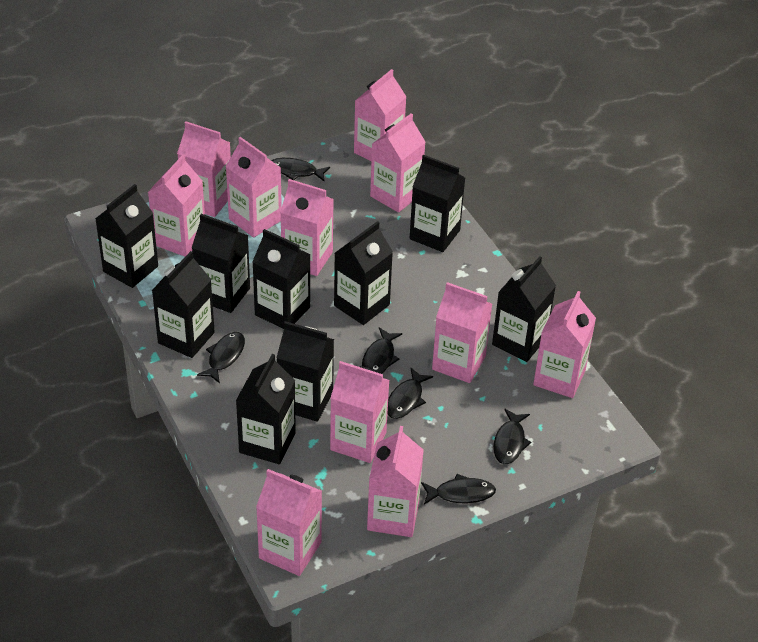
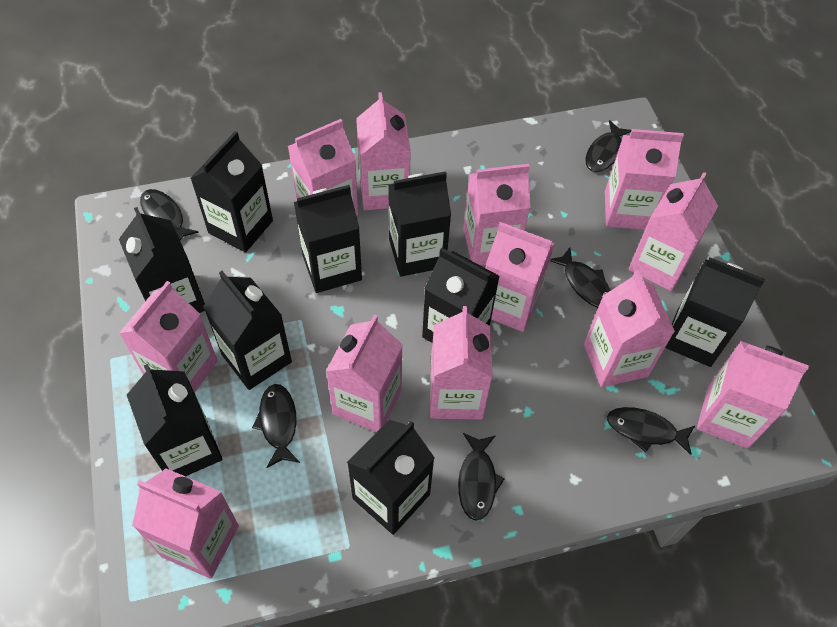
pink carton: [148,154,205,256] [177,121,231,217] [226,137,282,238] [256,469,322,576] [280,179,334,276] [330,361,390,463] [354,69,407,161] [367,426,424,537] [370,113,425,212] [432,282,492,383] [533,291,596,398] = 11 -> [119,281,218,392] [132,468,239,579] [288,119,359,216] [326,315,403,432] [356,92,411,210] [430,306,493,420] [463,164,530,265] [486,222,555,332] [584,270,675,387] [605,129,684,230] [628,172,718,291] [697,341,809,449] = 12

